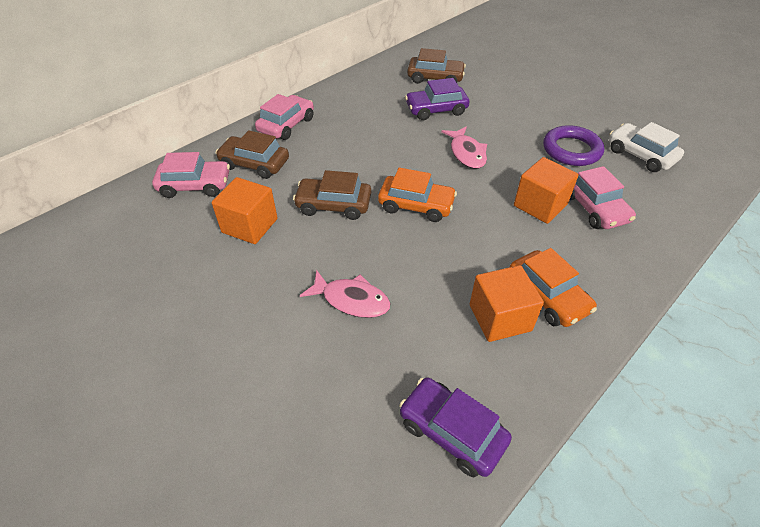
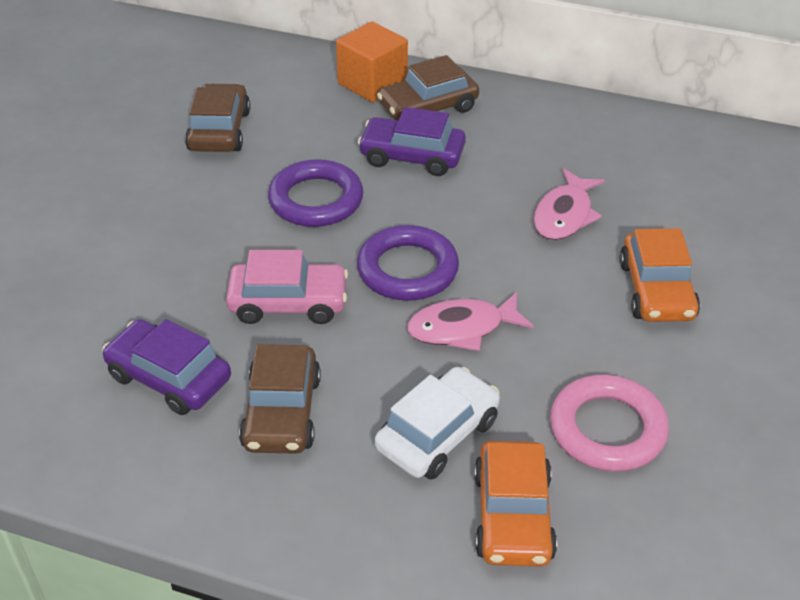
orange cube: [212,177,278,244] [470,265,544,342] [514,157,579,224] = 3 -> [336,21,408,103] = 1
pink car: [152,152,230,198] [255,94,314,140] [570,166,636,229] = 3 -> [226,250,348,324] = 1
pink ring: none = 0 -> [550,375,669,472] = 1
purple ring: [543,125,604,166] = 1 -> [268,159,364,227] [357,225,459,301] = 2

